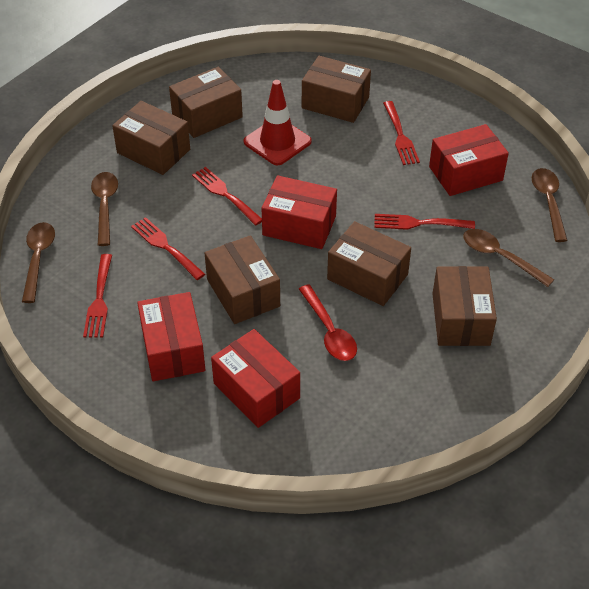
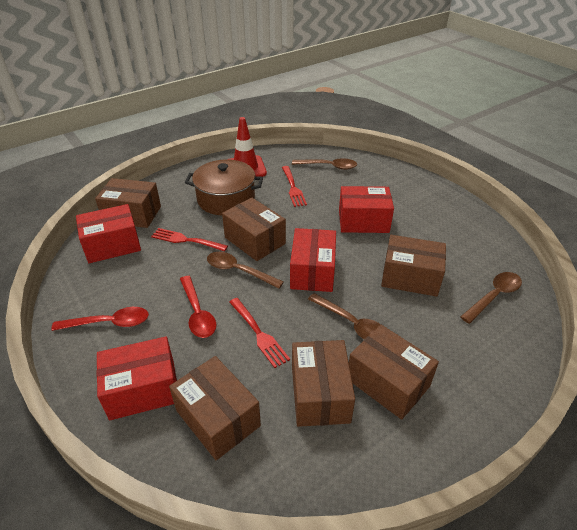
brown pot: none = 0 -> [185,160,263,215] = 1
red fork: [83,254,112,338] [131,217,205,280] [192,167,262,225] [374,214,475,230] [383,101,420,165] = 5 -> [151,228,228,252] [229,298,290,368] [282,166,307,207] = 3
red spoon: [299,284,357,361] = 1 -> [52,307,149,331] [180,276,216,338] = 2

